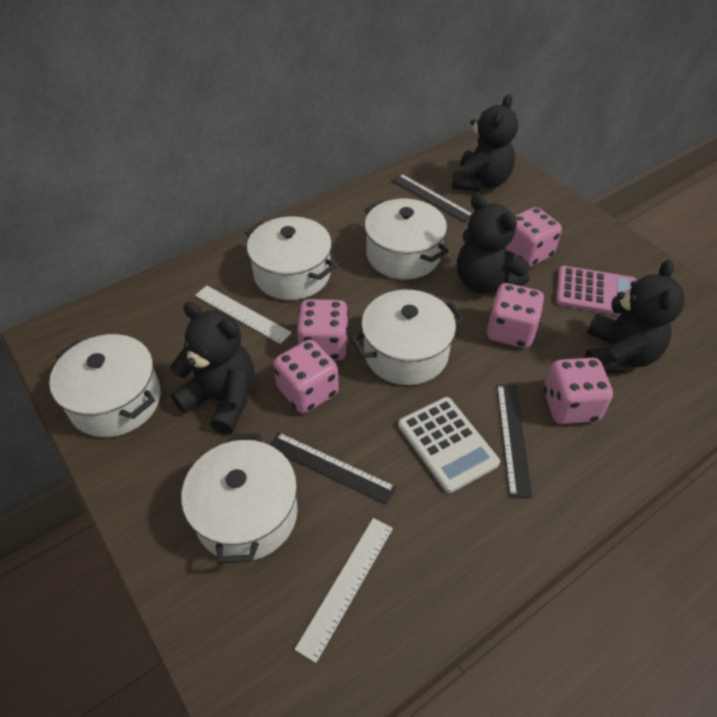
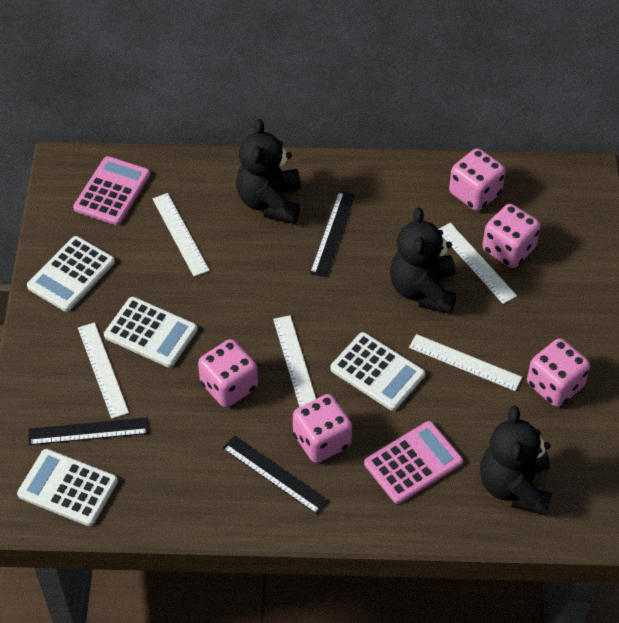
black teddy bear: [170,302,254,435] [452,94,518,192] [457,194,530,293] [585,260,685,373] = 4 -> [236,119,301,224] [390,207,456,314] [480,406,552,516] = 3
pink calculator: [556,266,637,316] = 1 -> [73,156,150,226] [364,421,463,504] = 2
white calculator: [398,397,500,493] = 1 -> [17,449,118,526] [27,236,115,312] [104,297,197,368] [330,332,425,411] = 4
white pot: [49,334,161,437] [181,433,298,563] [245,217,336,300] [350,290,464,385] [365,199,449,279] = 5 -> none = 0
white ruler: [195,286,292,344] [294,518,393,663] = 2 -> [78,322,129,419] [152,193,210,277] [273,315,316,407] [409,334,522,391] [438,223,517,304] = 5

